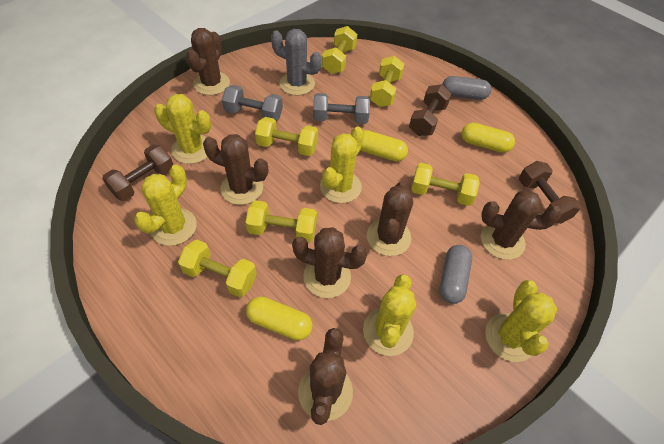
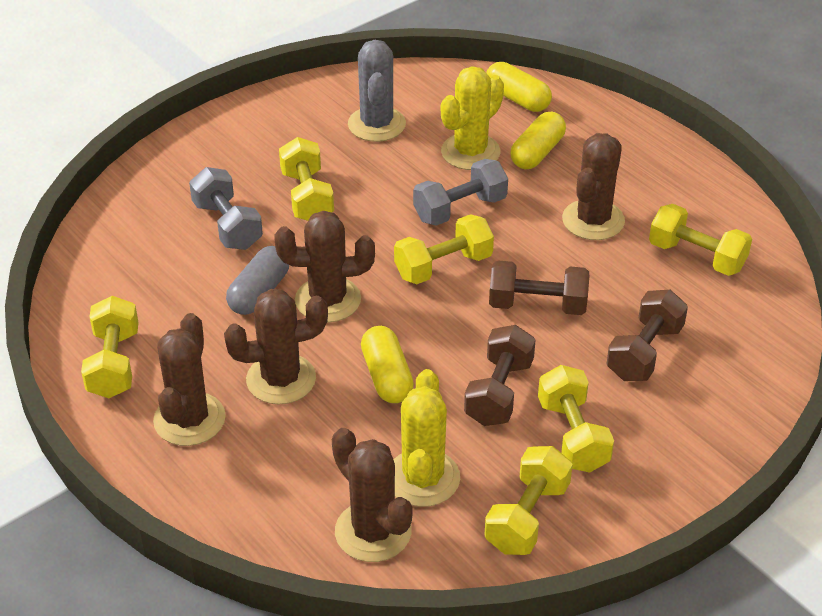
brown cactus: [186,28,230,95] [203,134,268,205] [292,227,368,298] [298,328,353,425] [367,181,413,256] [481,190,561,260] = 6 -> [153,313,226,446] [224,289,328,404] [275,211,375,322] [332,428,413,562] [562,133,625,240] = 5
grey capsule: [439,245,472,304] [442,76,491,100] = 2 -> [226,246,289,315] = 1
yellow cactus: [134,164,197,246] [154,94,211,164] [320,127,364,203] [363,274,416,356] [485,280,557,362] = 5 -> [393,369,460,507] [441,66,504,170] = 2

